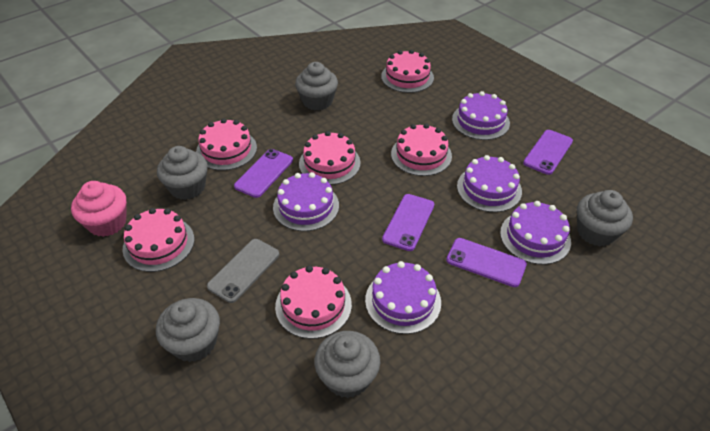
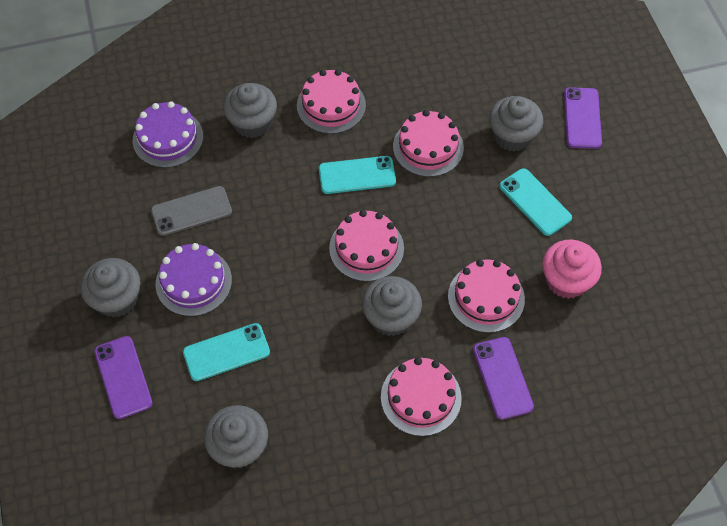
pink cake: [123,208,194,272] [196,118,257,170] [275,266,352,339] [299,131,361,185] [381,50,434,93] [391,123,452,176] = 6 -> [297,69,366,134] [329,210,404,282] [381,357,462,436] [393,110,464,177] [448,259,525,333] = 5
purple cake: [273,172,339,231] [365,261,441,334] [452,91,510,140] [457,155,522,212] [500,201,571,265] = 5 -> [133,101,203,168] [156,243,232,316] = 2
purple phone: [234,149,293,198] [382,194,434,251] [446,238,527,287] [523,130,573,175] = 4 -> [94,336,152,419] [473,337,534,420] [564,87,602,149] = 3
turquoise phone: none = 0 -> [183,323,270,381] [319,156,396,194] [499,168,572,236] = 3

